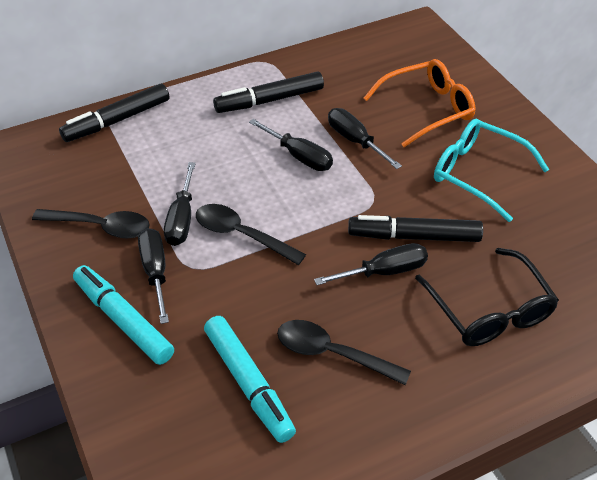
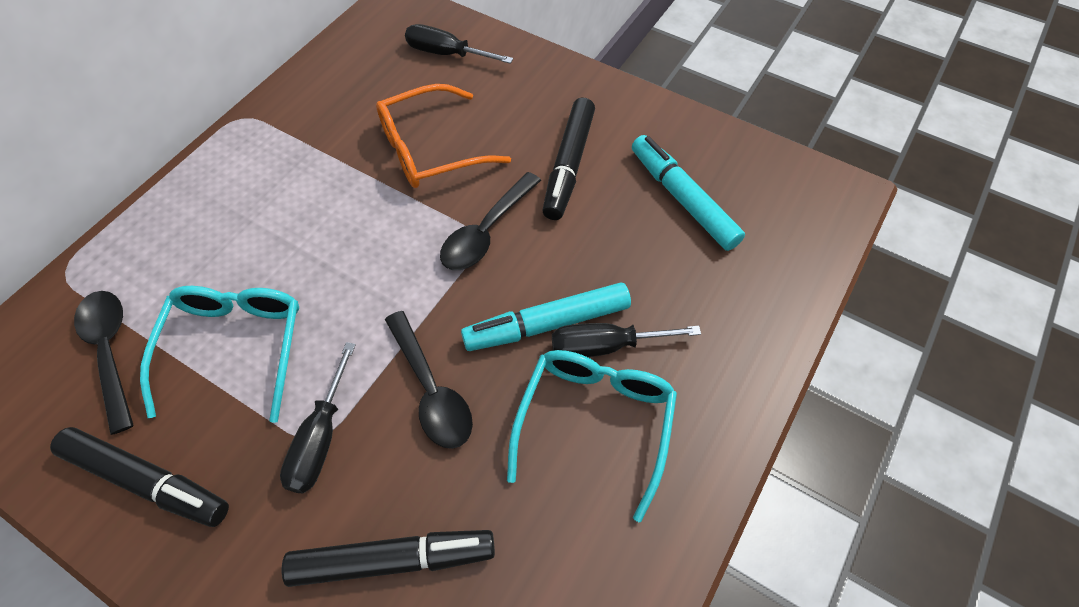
black glasses: [415,248,559,346] = 1 -> none = 0
black screwdriver: [138,228,169,324] [164,162,196,246] [249,119,333,171] [314,243,428,285] [328,108,402,169] = 5 -> [280,342,356,493] [405,24,513,64] [552,323,701,357] = 3
turquoise glasses: [434,119,549,222] = 1 -> [140,286,299,423] [507,350,677,522] = 2

